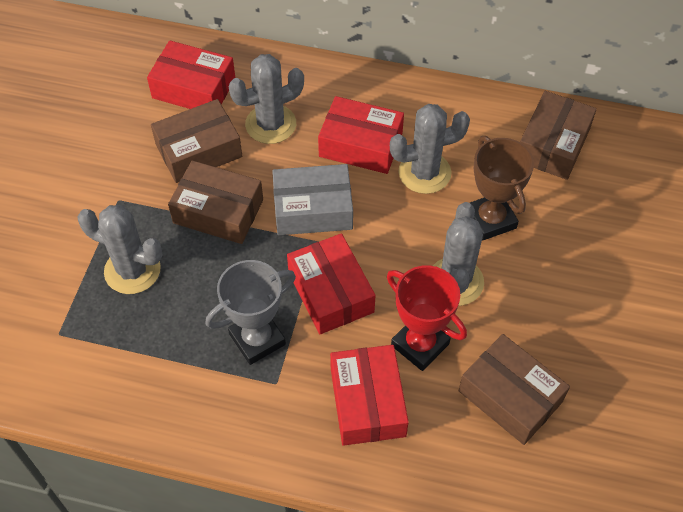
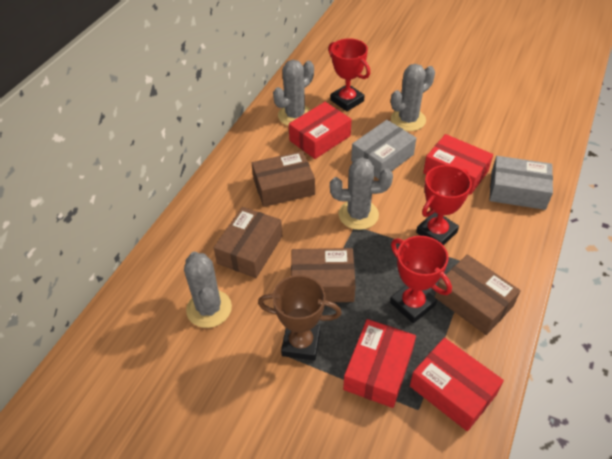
grey box: [272,164,353,235] = 1 -> [351,120,416,179] [490,156,553,210] = 2
grey trophy: [206,260,296,365] = 1 -> none = 0
red trophy: [387,265,467,371] = 1 -> [328,38,370,111] [390,236,452,323] [416,165,472,245] = 3

